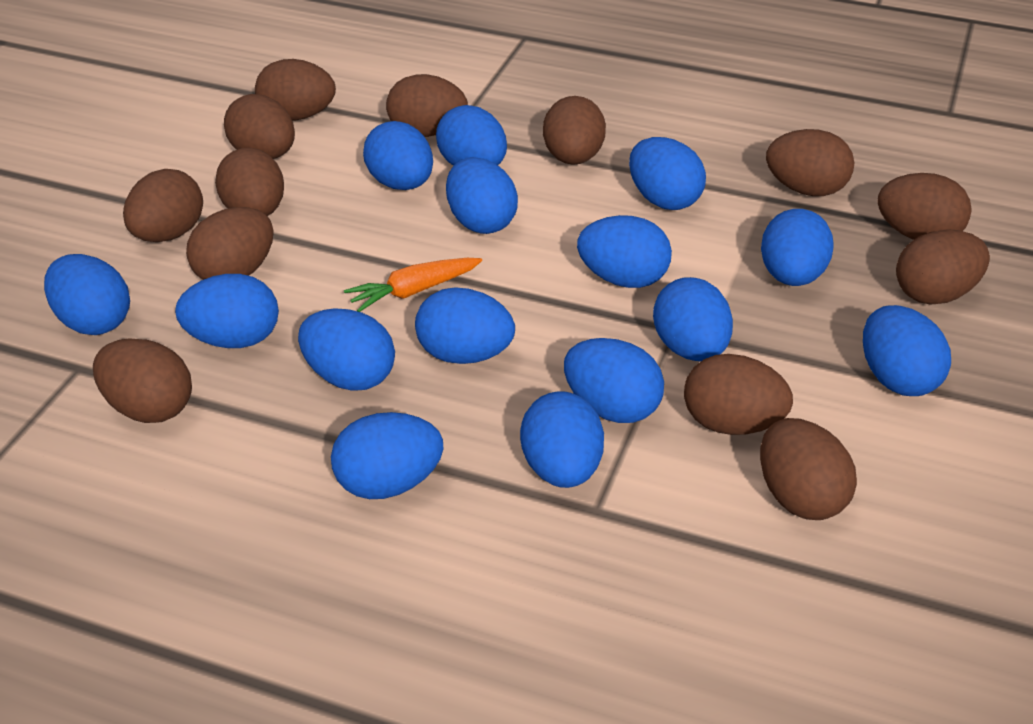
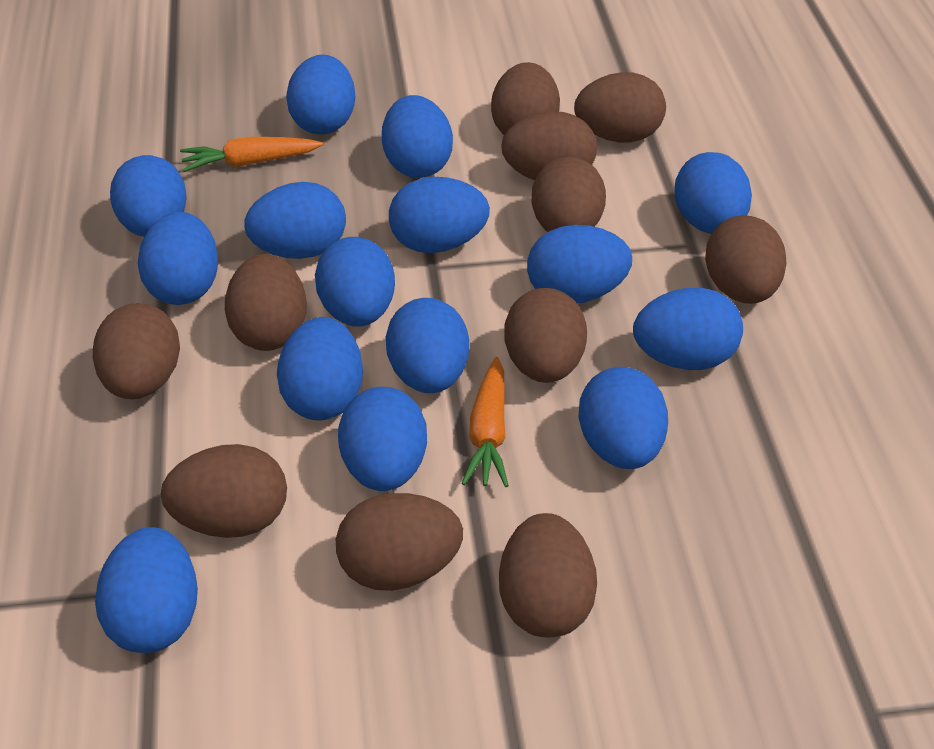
brown egg: [93,338,192,423] [123,169,203,242] [186,207,274,280] [215,148,284,216] [224,94,295,159] [255,59,336,121] [386,74,468,137] [543,96,606,165] [684,354,793,435] [760,418,857,520] [766,129,854,196] [877,173,972,240] [896,229,990,305] = 13 -> [93,303,180,399] [160,444,287,538] [225,254,307,351] [336,493,463,591] [491,62,560,135] [499,513,597,637] [501,111,597,181] [504,288,587,383] [532,157,606,232] [574,72,666,142] [705,215,786,304] = 11
orange carrot: [344,258,482,312] = 1 -> [180,137,323,172] [462,357,509,487] = 2

